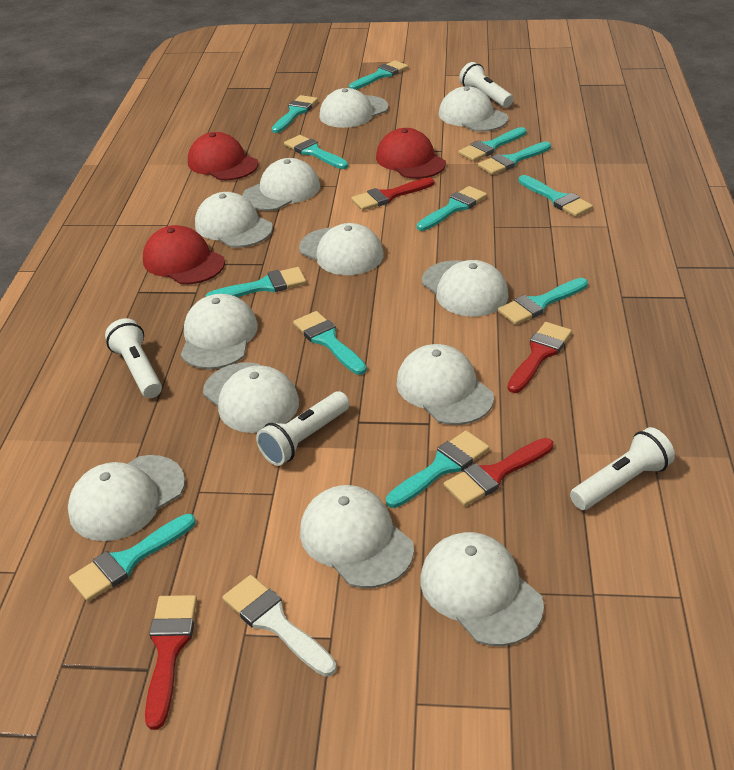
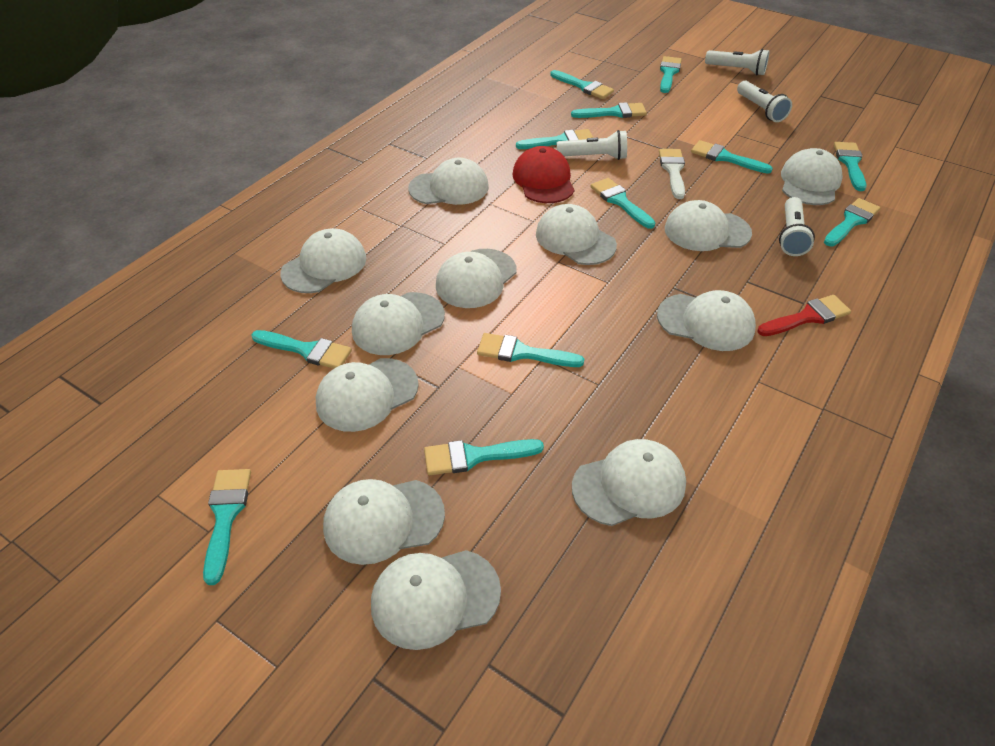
red brush: [145,595,197,730] [351,177,434,211] [444,438,554,506] [508,322,572,393] = 4 -> [758,295,851,336] = 1
red cap: [143,225,225,284] [188,132,258,180] [376,128,446,179] = 3 -> [513,146,575,203] = 1

